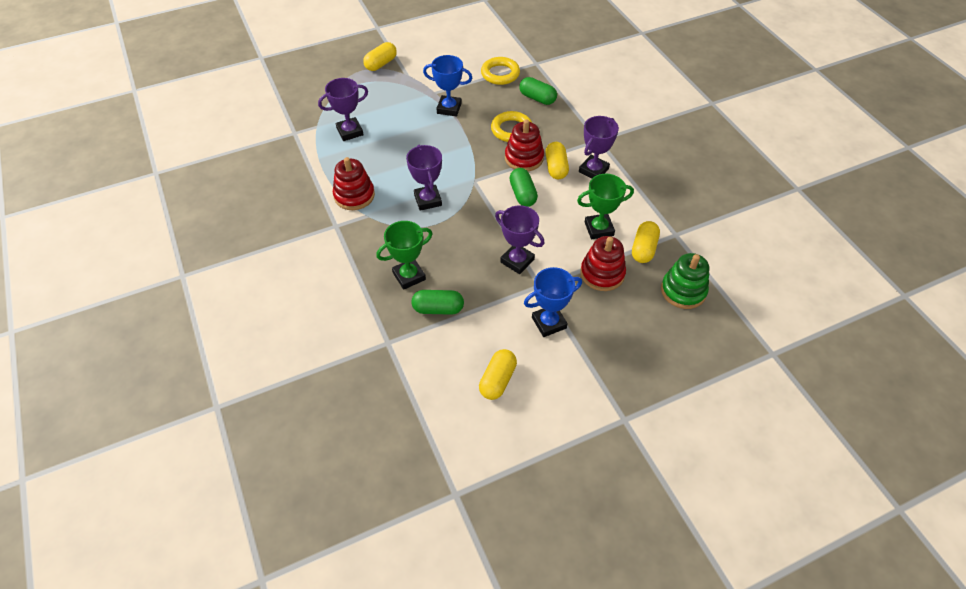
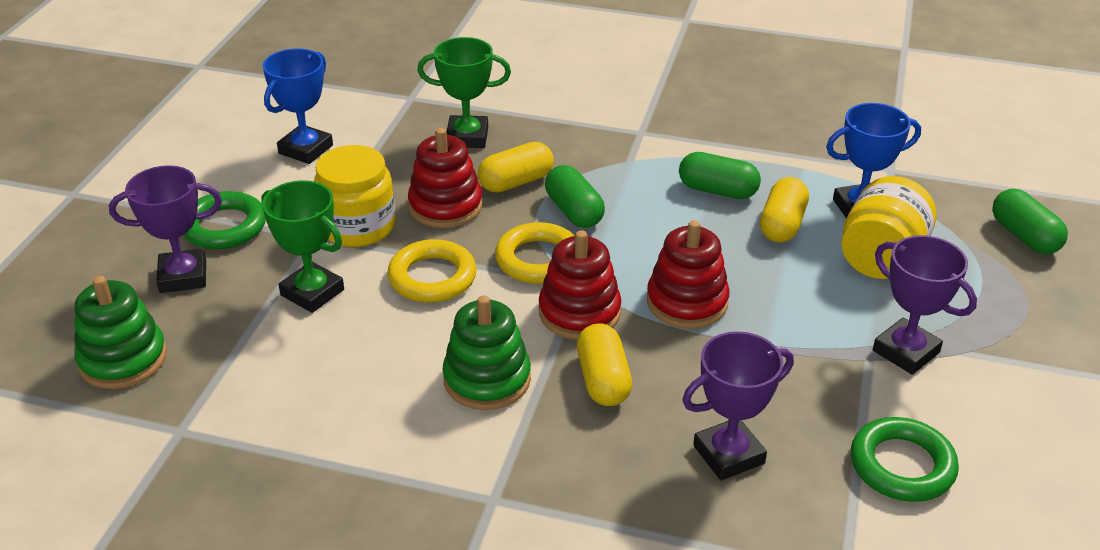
green ring: none = 0 -> [184,191,266,249] [851,417,959,502] = 2
green stacking toy: [661,253,709,309] = 1 -> [74,276,167,389] [442,295,531,410] = 2
purple trophy: [318,78,368,141] [406,145,442,211] [495,205,544,274] [579,116,619,179] = 4 -> [109,165,222,293] [682,331,794,481] [873,235,977,375] = 3
yellow capsule: [363,42,397,71] [479,349,517,400] [545,142,569,179] [632,221,660,263] = 4 -> [478,142,554,193] [577,323,632,406] [760,177,809,243] = 3
yellow jar: none = 0 -> [314,145,395,247] [841,176,936,279] = 2

